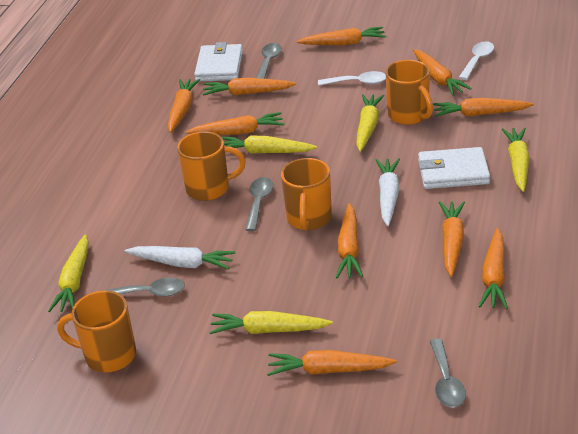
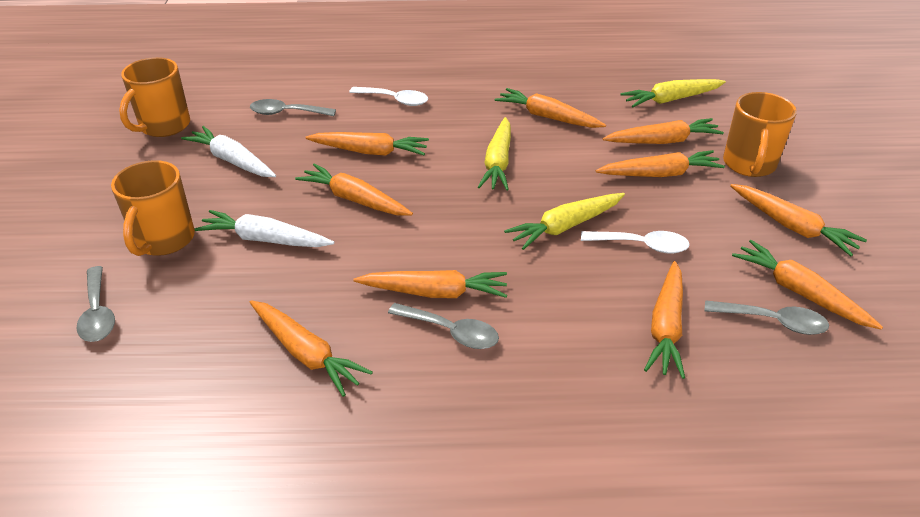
orange mug: [57,290,136,372] [177,132,246,201] [281,158,332,230] [385,60,433,125] = 4 -> [111,160,195,256] [119,57,190,137] [723,92,797,177] = 3
white wallet: [194,42,243,82] [418,147,490,189] = 2 -> none = 0
yellow carrot: [48,234,89,312] [209,311,333,334] [222,135,317,153] [356,94,384,152] [502,128,530,192] = 5 -> [478,117,511,191] [504,193,625,250] [620,79,726,107] = 3

